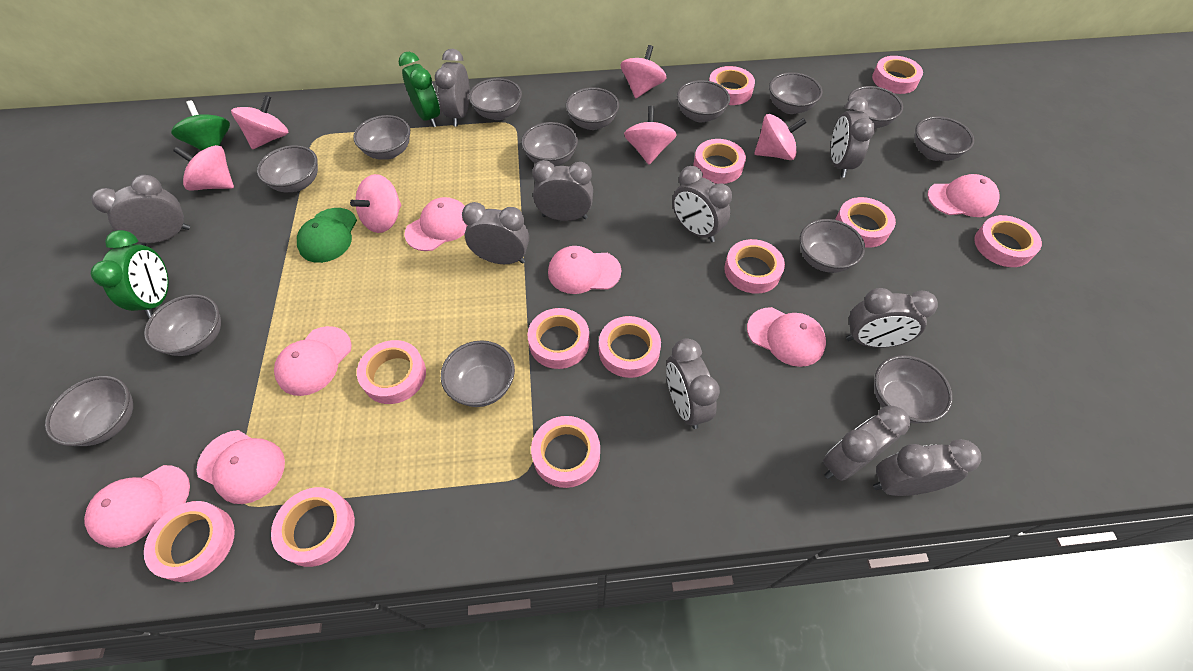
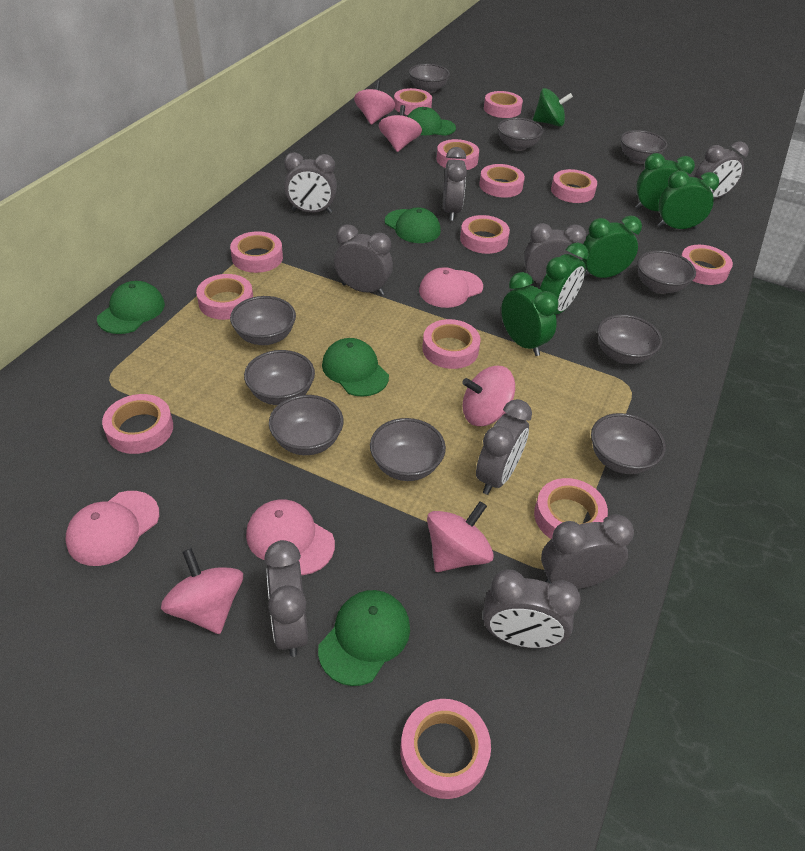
green cap: [297,208,357,263] = 1 -> [97,281,165,334] [318,590,410,686] [322,338,389,397] [385,207,441,243] [407,107,456,136] = 5
green clock: [91,230,169,318] [399,52,440,127] = 2 -> [501,272,558,356] [540,242,589,314] [582,216,642,278] [635,153,695,211] [658,170,719,229] = 5
grey bowl: [45,376,133,446] [144,295,221,356] [257,145,318,192] [353,115,410,160] [441,340,515,407] [469,78,522,120] [521,122,578,166] [566,87,619,130] [677,80,730,122] [769,72,822,114] [800,219,865,273] [848,86,903,128] [874,355,953,424] [915,116,974,161] = 14 -> [230,296,296,345] [244,350,315,405] [269,395,344,455] [370,418,446,481] [409,64,450,93] [498,118,544,151] [591,413,666,474] [597,314,662,364] [621,130,667,164] [637,250,696,294] = 10
grey clock: [91,175,190,246] [435,48,470,126] [462,202,529,264] [532,160,593,221] [666,338,720,429] [672,166,732,242] [823,406,910,481] [831,97,876,178] [846,288,938,348] [873,439,981,496] = 10 -> [264,540,308,657] [284,152,337,213] [334,225,393,296] [443,147,467,221] [476,399,532,495] [483,570,581,648] [524,223,586,284] [541,514,634,589] [694,142,749,199] = 9
pink cap: [84,465,190,548] [197,430,285,504] [274,326,352,396] [404,197,467,251] [548,246,621,294] [747,307,826,367] [927,174,1000,217] = 7 -> [65,491,159,566] [246,499,335,575] [419,267,483,308] = 3
pink spinning top: [173,145,234,191] [231,95,289,149] [350,174,401,233] [620,45,666,98] [624,106,677,165] [754,114,807,160] = 6 -> [161,548,243,634] [354,80,395,125] [379,105,422,152] [427,501,494,572] [462,366,515,426] = 5
pink tape: [144,501,235,582] [271,487,355,567] [357,340,426,404] [527,308,589,369] [531,416,600,488] [599,316,661,378] [693,139,746,184] [709,66,755,105] [724,239,785,294] [835,197,896,248] [872,56,923,94] [974,215,1042,267] = 12 -> [102,394,173,454] [196,274,253,320] [230,231,283,273] [394,88,432,115] [400,699,491,799] [422,319,481,369] [436,139,479,170] [460,215,510,254] [479,164,525,198] [484,91,523,118] [534,478,608,539] [551,169,597,203] [681,245,733,285] = 13

